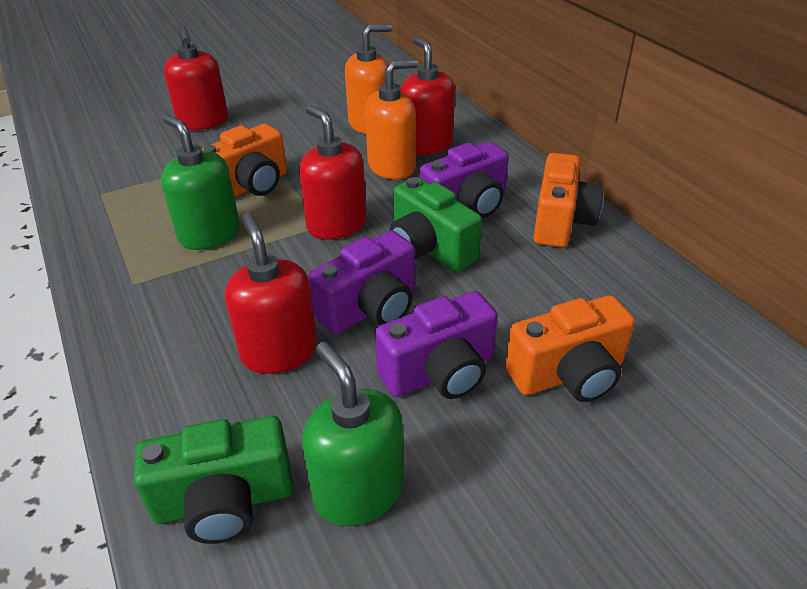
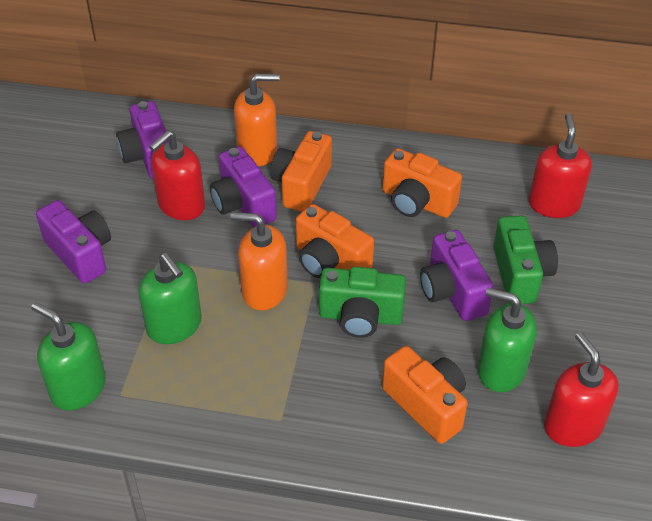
green soap dispenser: [161,115,240,250] [302,341,404,526] = 2 -> [31,302,106,411] [138,253,202,344] [477,288,537,392] = 3
orange camera: [201,124,287,197] [505,295,635,402] [533,153,604,248] = 3 -> [270,131,332,212] [296,204,374,278] [382,148,462,218] [382,346,468,444] = 4
purple camera: [309,231,415,334] [375,291,498,399] [420,142,509,218] = 3 -> [36,200,111,284] [116,101,169,179] [210,146,277,228] [420,230,494,321] = 4
red soap dispenser: [164,25,228,130] [225,213,317,374] [299,105,367,240] [400,37,455,155] = 4 -> [149,131,205,220] [529,113,592,218] [544,332,619,447] = 3

